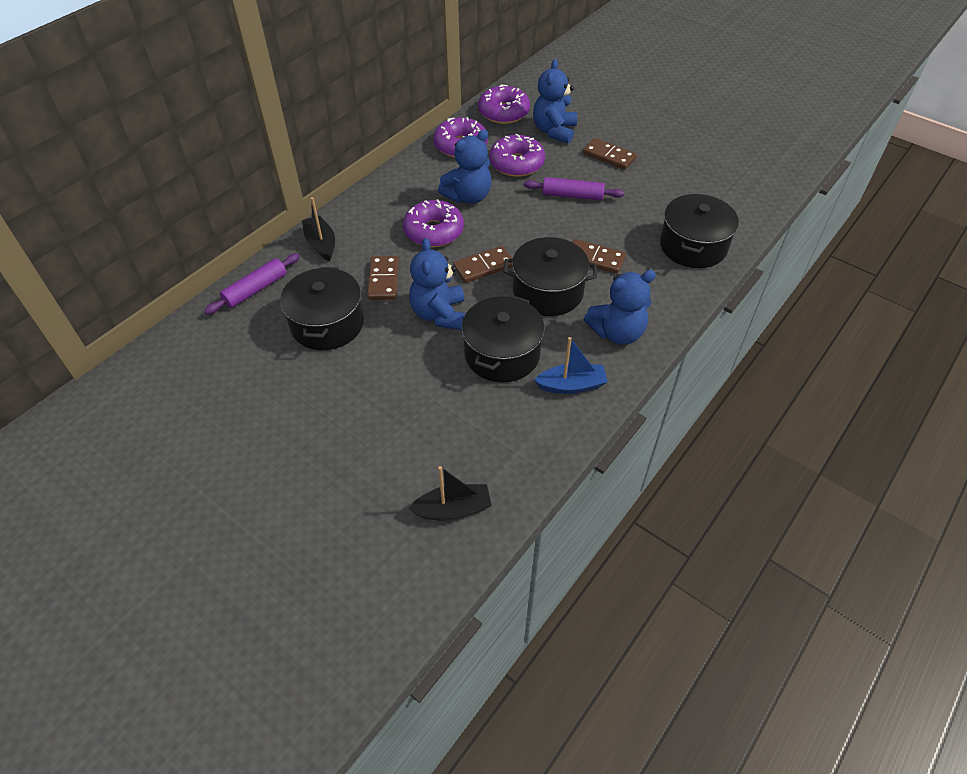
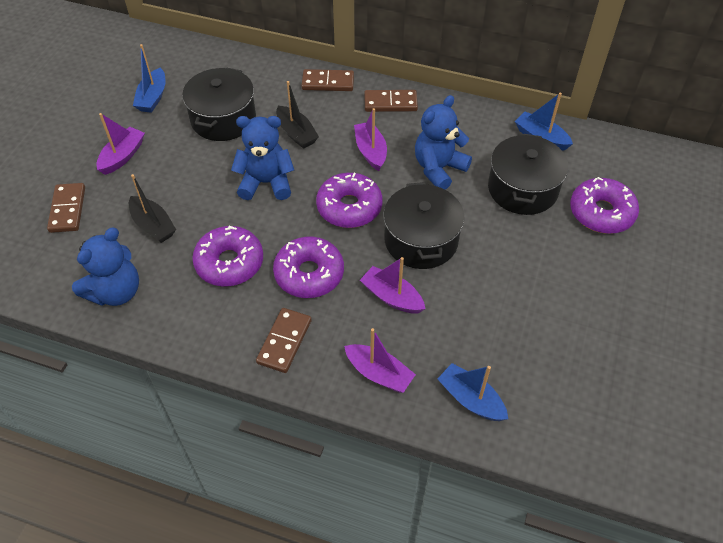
black pot: [280,267,364,350] [461,295,545,382] [504,237,597,316] [660,194,739,268] = 4 -> [182,68,256,141] [383,182,465,269] [488,134,568,215] = 3
blue boat: [534,337,608,394] = 1 -> [133,44,166,113] [437,363,508,421] [515,93,573,150] = 3
blue teddy bear: [409,238,465,330] [438,130,492,204] [533,59,577,143] [584,270,656,345] = 4 -> [72,227,139,306] [231,116,294,200] [415,95,472,190] = 3
purple boat: none = 0 -> [96,113,145,175] [344,328,416,393] [354,108,387,171] [360,257,426,313] = 4
purple rolling pin: [204,253,300,314] [524,177,624,201] = 2 -> none = 0

